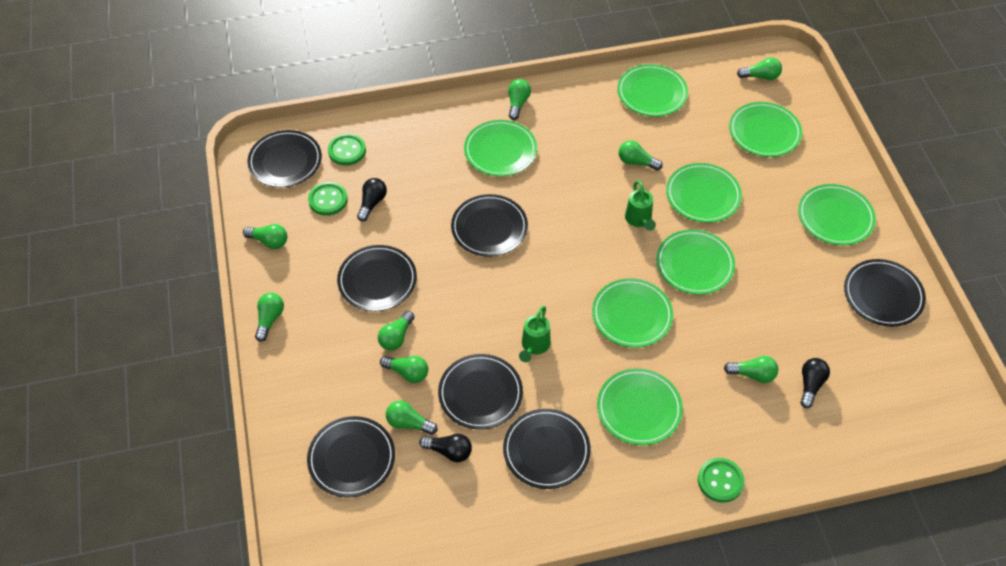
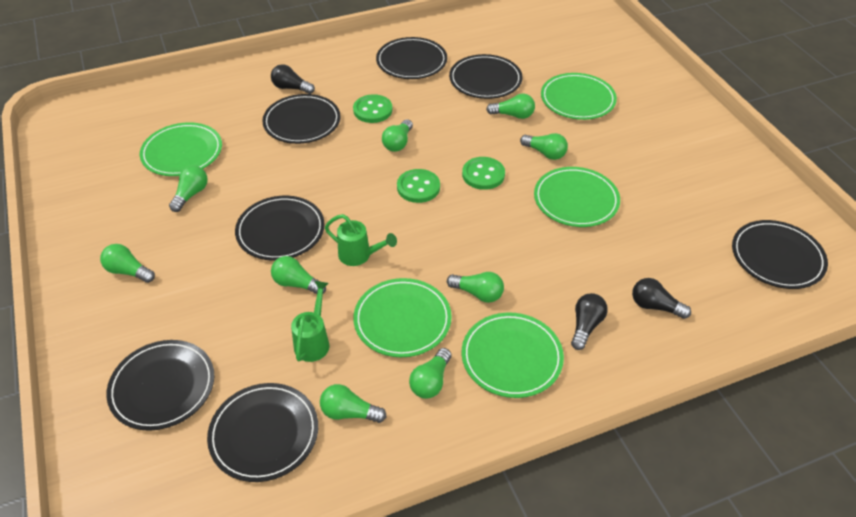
green plate: [464,120,537,176] [592,278,673,348] [597,368,683,445] [617,64,688,117] [656,229,735,295] [666,163,742,223] [729,102,802,157] [798,184,876,245] = 8 -> [140,122,222,176] [353,278,452,357] [462,313,564,398] [534,167,620,227] [541,73,617,120] = 5

